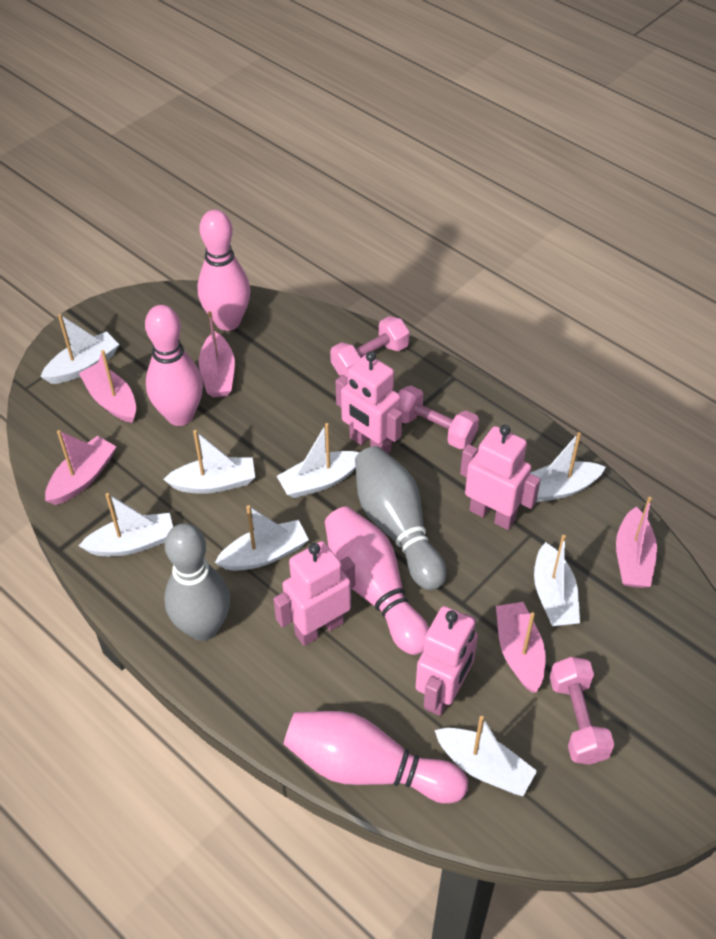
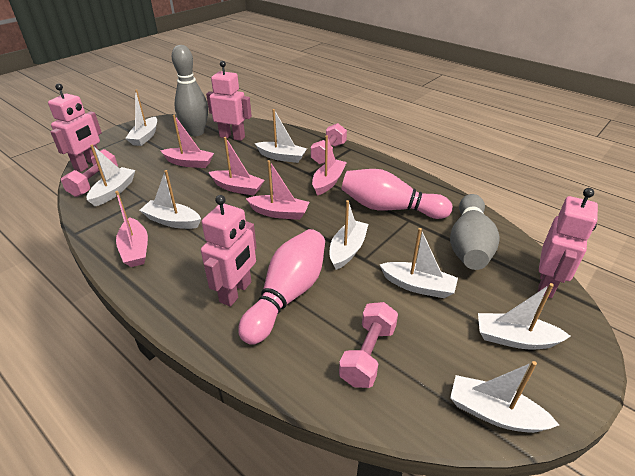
pink bowling pin: [145,305,203,426] [197,210,250,331] [284,711,468,804] [325,506,429,655] = 4 -> [238,229,325,345] [342,169,452,219] = 2

